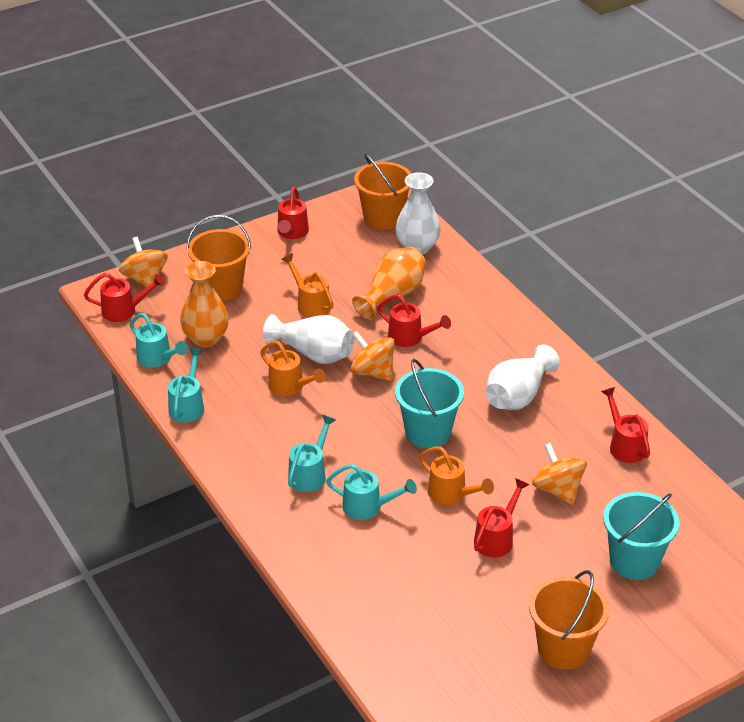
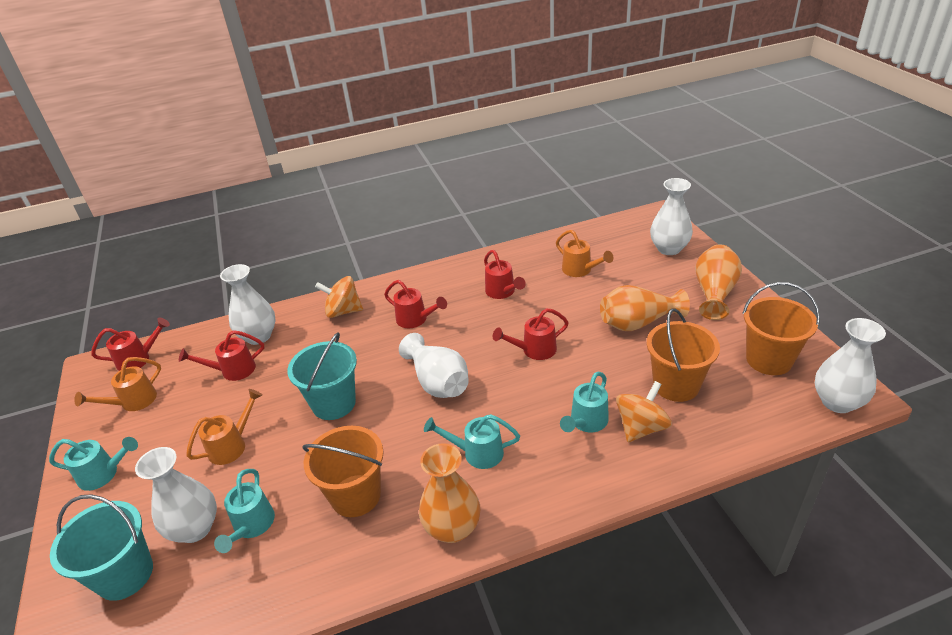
orange spinning top: [119,237,168,291] [350,331,395,381] [532,443,587,505] = 3 -> [315,276,363,318] [616,381,672,442] = 2
orange vase: [180,261,229,348] [352,247,426,320] = 2 -> [419,443,480,543] [600,285,690,331] [695,244,742,320] = 3
white vase: [263,314,354,364] [395,172,441,255] [486,344,560,410] = 3 -> [135,447,217,543] [220,264,276,345] [399,333,469,398] [650,178,693,255] [815,318,886,413] = 5

